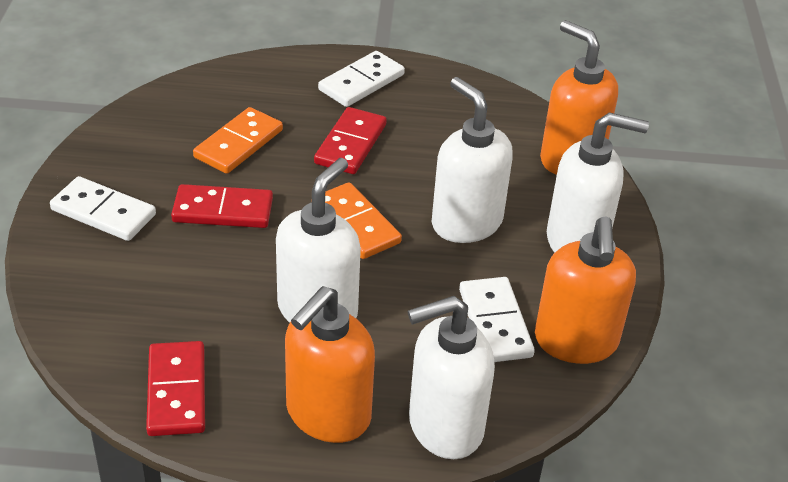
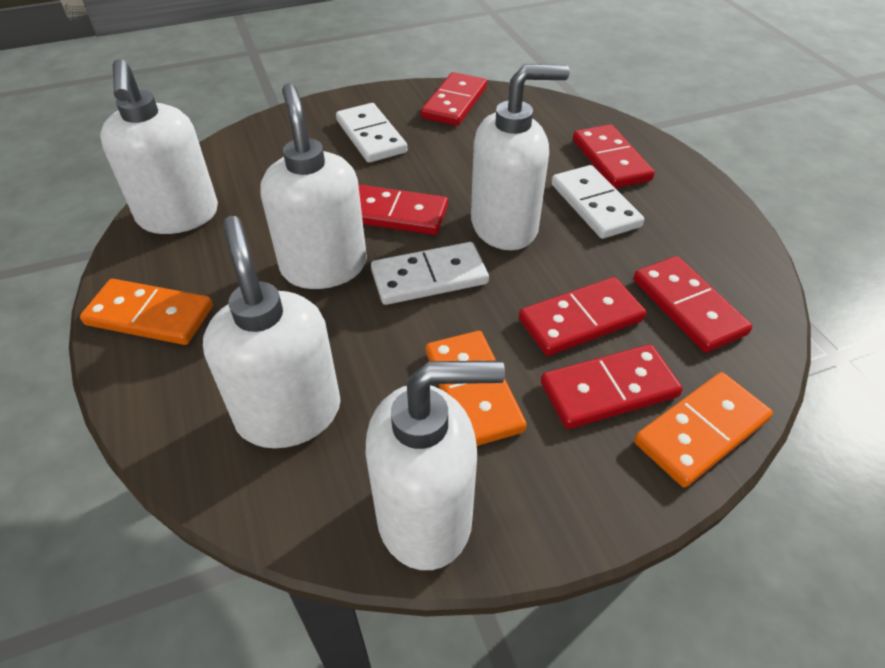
orange domino: [193,107,283,174] [325,182,402,259] = 2 -> [80,279,213,345] [426,331,527,446] [634,372,773,487] = 3
orange soap dispenser: [285,286,375,443] [535,216,636,364] [540,20,618,175] = 3 -> none = 0
red domino: [146,341,205,436] [171,184,273,228] [314,107,387,174] = 3 -> [358,184,448,235] [421,72,487,126] [519,277,646,356] [541,344,683,429] [573,124,655,188] [633,256,752,353] = 6
white soap dispenser: [276,158,361,323] [408,296,495,459] [432,77,513,243] [547,112,649,253] = 4 -> [100,59,218,234] [203,216,341,448] [260,83,367,289] [366,361,505,570] [471,64,570,250] = 5

